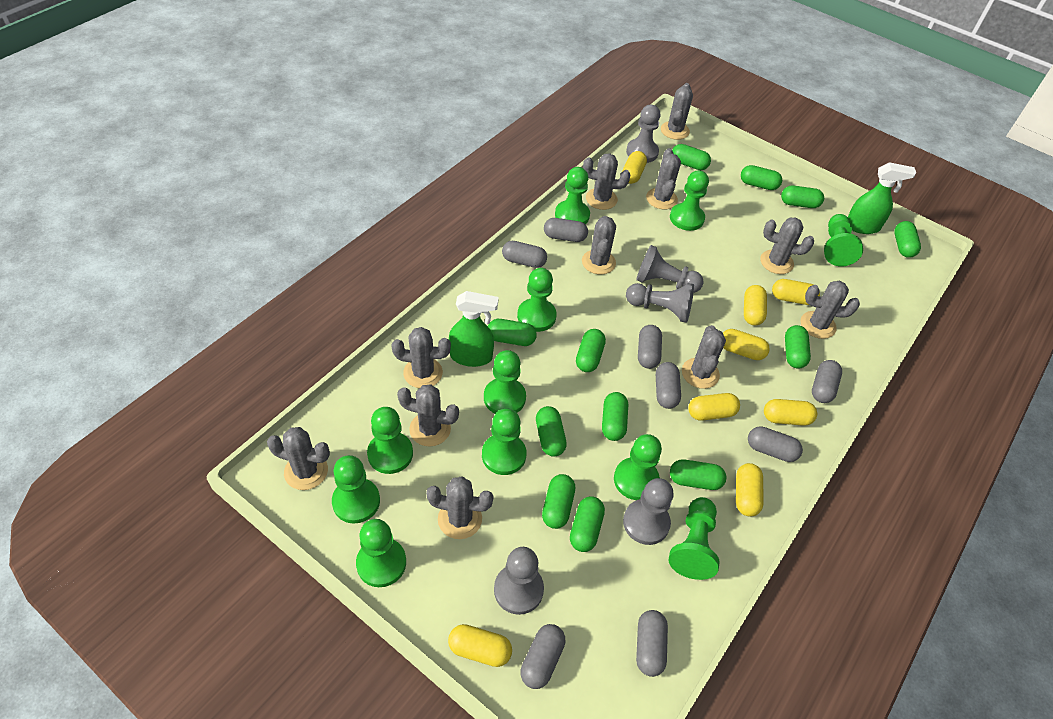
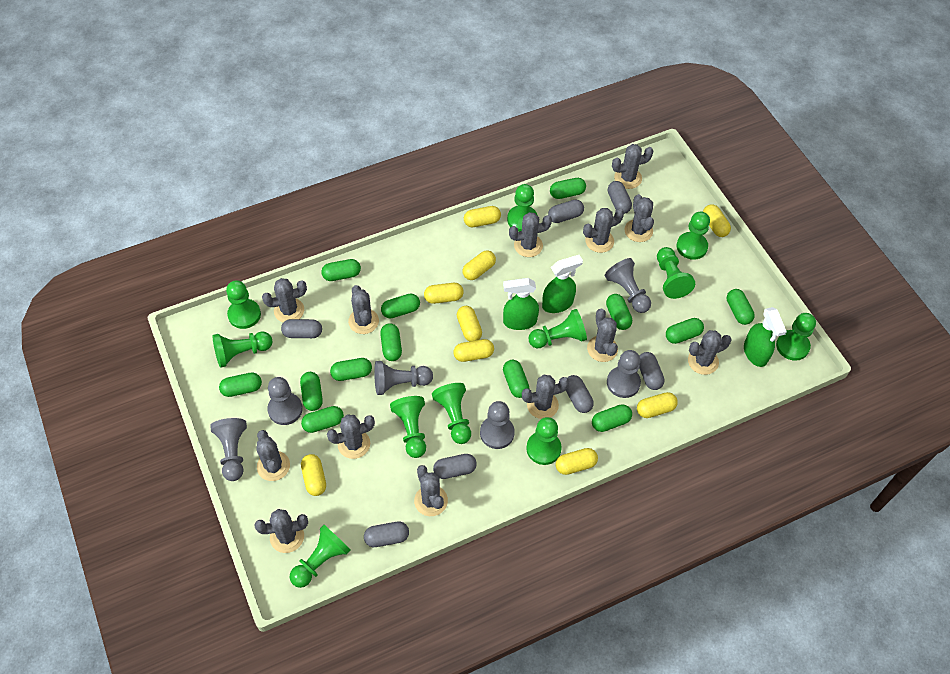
green capsule: [488,319,537,346] [536,406,567,457] [542,474,575,529] [570,496,605,552] [576,329,606,372] [602,392,628,441] [670,459,726,490] [672,144,711,170] [741,165,782,190] [781,185,824,208] [785,325,811,369] [894,221,921,257] = 12 -> [219,372,262,397] [300,372,323,411] [301,406,344,433] [321,259,361,281] [330,358,372,381] [380,323,402,361] [381,294,420,318] [503,360,529,398] [550,178,586,199] [592,404,632,432] [606,294,632,330] [666,318,704,344] [727,289,755,325] = 13
green spray bottle: [449,291,499,367] [848,162,916,234] = 2 -> [503,278,539,330] [542,255,583,313] [744,307,787,367] = 3
grey cactus: [267,427,330,490] [391,327,451,388] [397,384,459,447] [426,476,494,539] [582,216,616,275] [583,153,631,210] [646,148,681,210] [661,83,693,140] [682,325,726,389] [760,217,814,274] [800,281,860,339] = 11 -> [254,509,308,553] [256,430,290,481] [262,278,307,322] [327,414,375,459] [348,285,379,334] [414,465,448,516] [509,212,552,257] [522,375,569,419] [583,208,624,253] [587,308,618,362] [612,144,653,189] [624,194,654,242] [688,330,732,375] = 13
grey capsule: [502,241,547,268] [520,624,565,689] [544,218,588,242] [636,610,668,677] [638,325,662,369] [656,362,681,409] [748,426,803,462] [812,360,842,403] = 8 -> [281,319,322,338] [364,521,409,547] [433,454,477,479] [548,199,584,223] [566,375,594,413] [608,181,632,214] [639,352,665,390] = 7
grey pawn: [494,547,544,615] [623,478,674,545] [626,105,660,163] [626,283,694,323] [636,245,704,293] = 5 -> [210,418,247,481] [267,377,303,425] [374,361,433,395] [480,401,515,449] [605,258,651,313] [607,350,641,398] = 6
yellow capsule: [448,624,512,667] [622,151,647,184] [688,393,740,421] [723,329,770,360] [736,463,764,516] [744,285,767,326] [764,399,817,426] [772,279,820,305] = 8 -> [301,454,326,496] [424,283,464,304] [453,339,494,362] [457,306,482,341] [462,250,496,280] [464,206,501,227] [556,448,598,475] [637,392,678,418] [703,204,731,237] = 9

